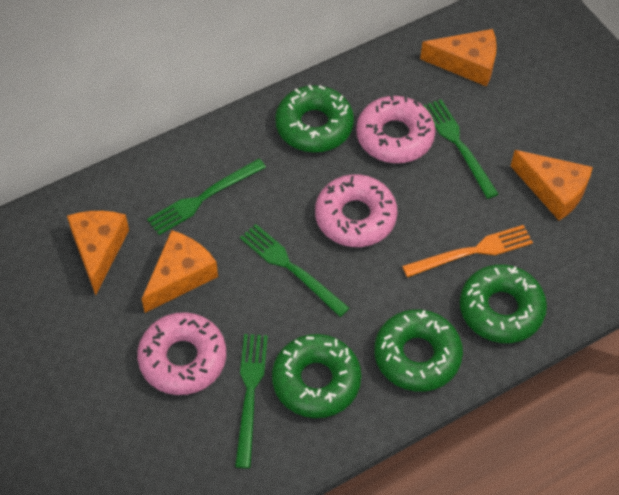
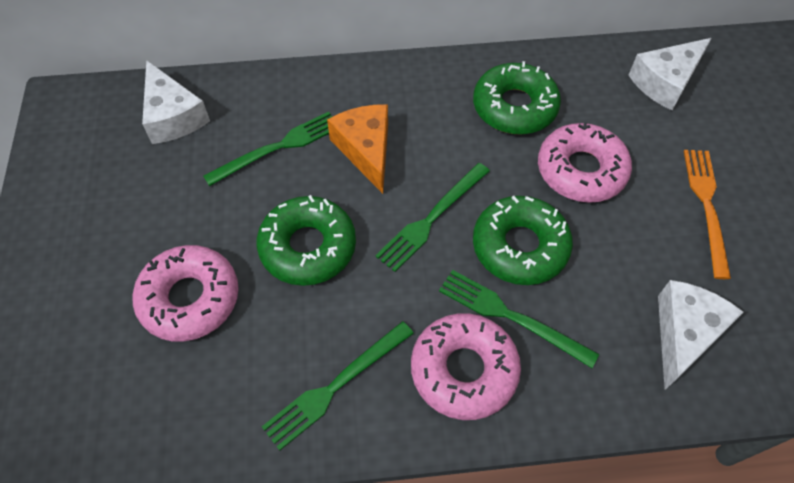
green donut: [272,334,361,418] [275,85,354,152] [374,309,463,392] [460,264,547,343] = 4 -> [257,195,356,286] [473,61,561,135] [473,196,573,285] = 3
orange cheese: [67,211,129,295] [142,230,218,313] [420,29,497,86] [511,150,593,221] = 4 -> [327,104,388,194] = 1
white cheese: none = 0 -> [142,60,210,144] [629,38,712,110] [658,280,744,390] = 3

